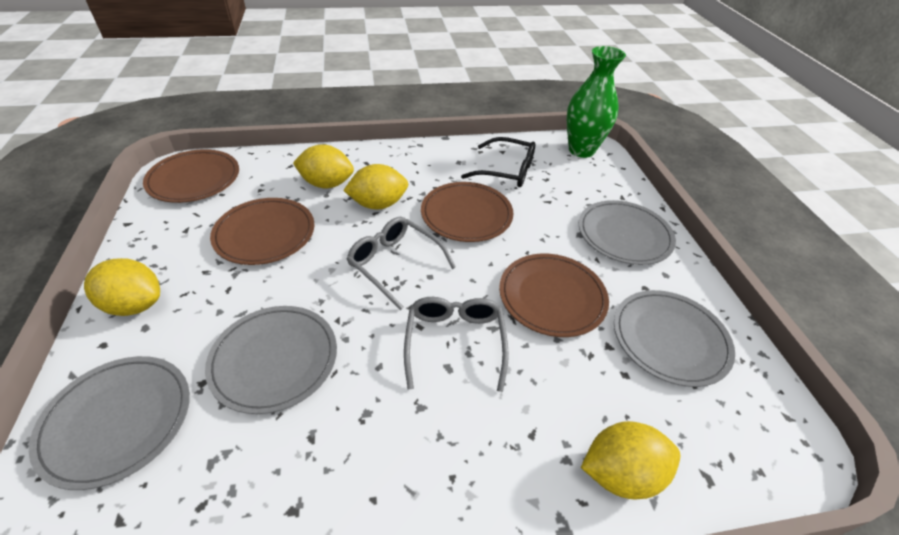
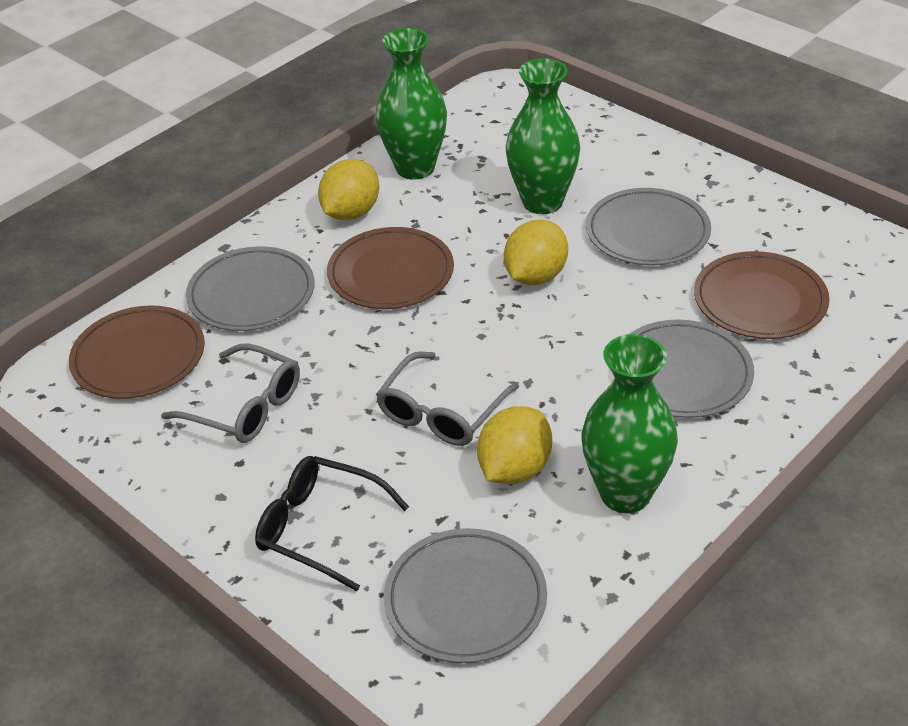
brown plate: [143,149,239,203] [210,198,315,265] [421,182,513,242] [499,254,609,337] = 4 -> [69,305,205,399] [327,227,454,309] [694,251,830,339] = 3
green vase: [567,46,626,158] = 1 -> [375,28,447,179] [506,58,580,214] [582,334,678,513] = 3
yellow lemon: [84,258,160,316] [293,144,354,188] [343,164,408,209] [581,421,680,499] = 4 -> [318,159,380,220] [477,406,552,484] [504,220,568,285] = 3

